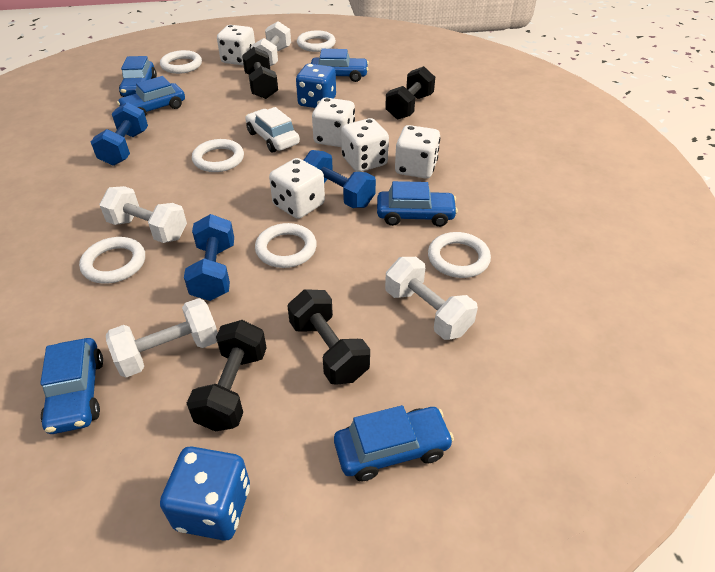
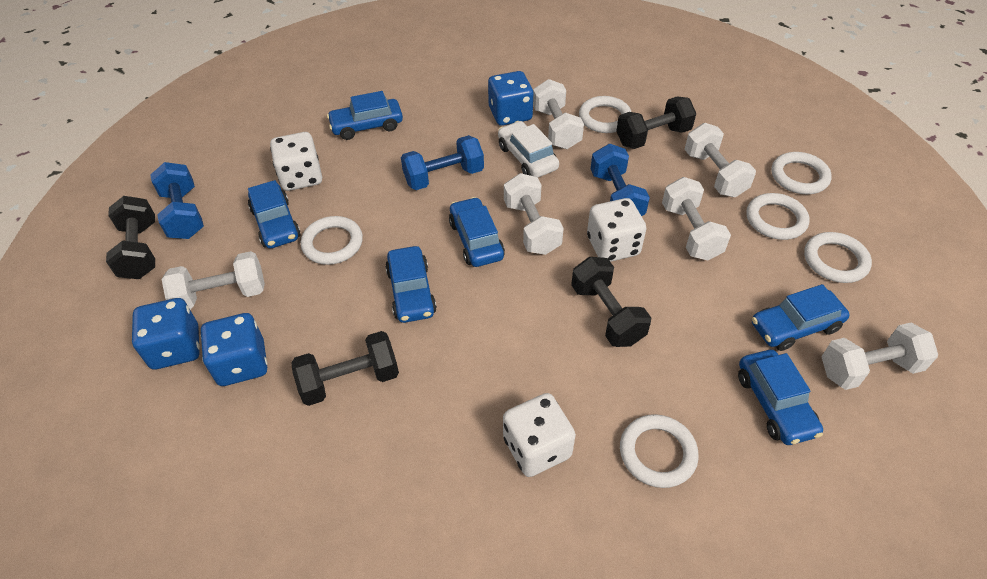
blue dice: [160,446,250,541] [296,64,336,108] = 2 -> [132,298,200,369] [201,313,267,386] [488,71,534,126] = 3
white dice: [217,25,255,65] [269,158,325,219] [312,98,355,147] [341,118,389,172] [395,125,440,178] = 5 -> [270,132,322,191] [503,393,576,477] [587,198,646,262] = 3
white dumbbell: [99,186,187,243] [106,298,218,378] [250,21,291,66] [385,257,478,340] = 4 -> [162,251,265,310] [504,173,564,255] [533,79,584,149] [662,177,731,260] [684,123,756,197] [821,323,938,390] = 6

